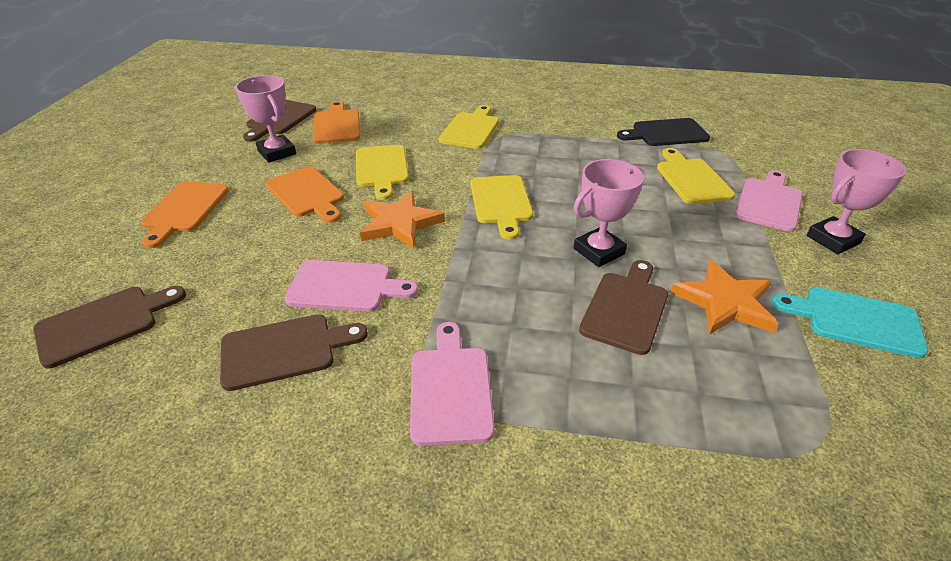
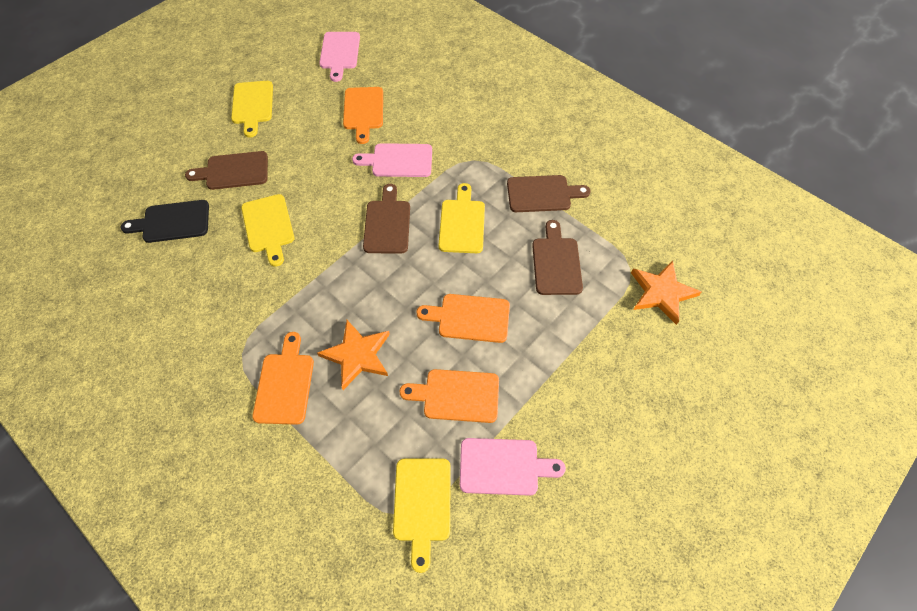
orange cutting board: [141,181,229,248] [266,166,344,223] [313,101,360,144] = 3 -> [252,332,314,425] [343,87,383,144] [400,369,499,423] [417,294,510,343] = 4
pink trophy: [235,75,296,163] [574,159,644,267] [807,149,906,254] = 3 -> none = 0
turquoise cutting board: [772,287,928,358] = 1 -> none = 0

